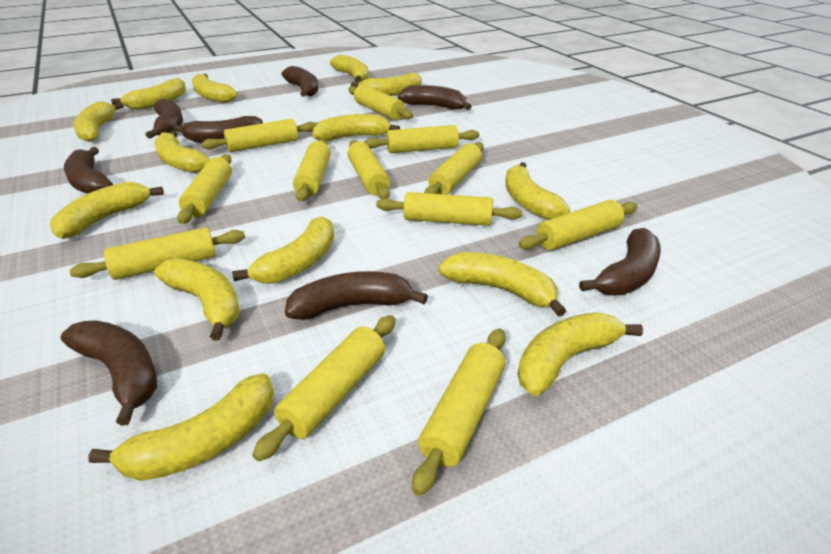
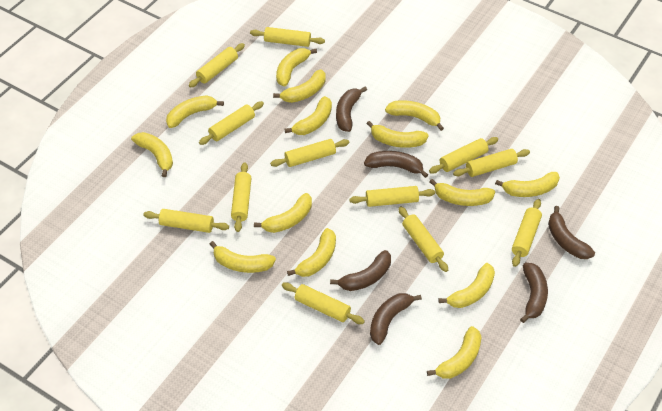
brown banana: [61,320,157,426] [64,147,113,194] [146,98,183,139] [173,116,263,143] [282,66,318,97] [285,271,428,320] [398,85,472,110] [579,228,661,296] = 8 -> [330,250,391,291] [336,87,367,132] [364,151,428,178] [370,293,422,345] [520,263,548,323] [548,206,595,259] = 6

